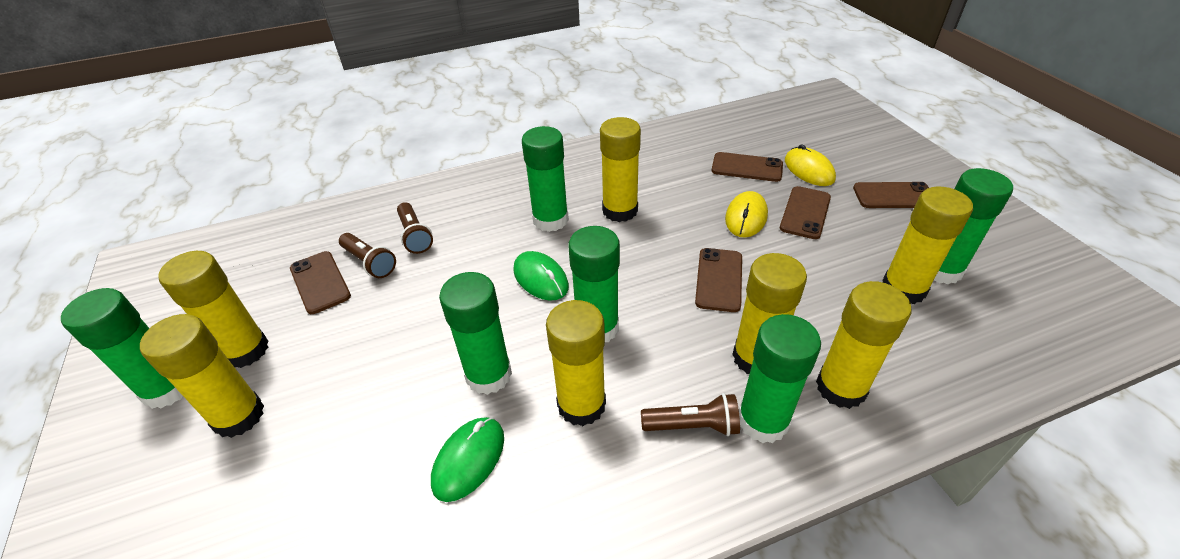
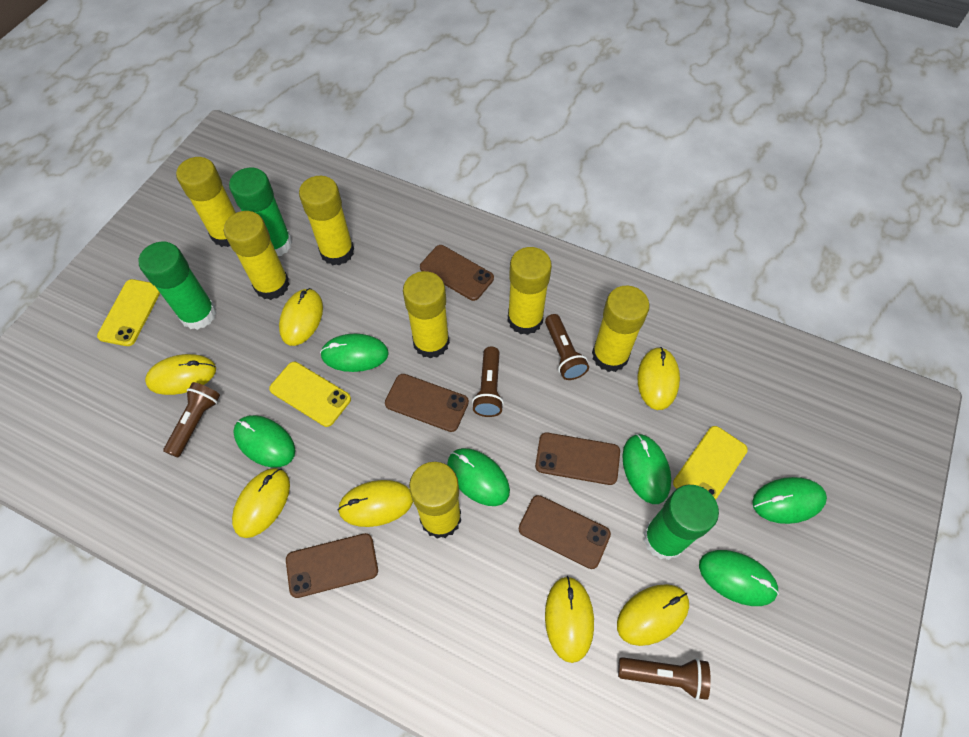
brown flashlight: [339,233,396,278] [397,202,433,254] [641,393,740,436] = 3 -> [163,382,220,457] [472,347,504,417] [545,314,589,380] [618,657,710,700] = 4
green glue stick: [61,288,183,409] [439,272,512,395] [522,126,569,232] [568,226,620,342] [739,314,821,443] [934,168,1013,284] = 6 -> [139,242,217,330] [229,168,292,256] [644,485,719,560] = 3
green mouse: [431,417,504,502] [513,251,569,301] = 2 -> [233,415,295,468] [320,334,389,372] [447,448,510,506] [622,434,671,504] [699,550,779,606] [752,477,827,524] = 6
yellow mouse: [725,191,768,238] [785,144,836,186] = 2 -> [145,354,216,395] [232,468,290,538] [279,288,323,346] [337,480,413,527] [545,576,594,663] [617,584,689,646] [637,347,680,410] = 7
yellow phone: none = 0 -> [97,279,160,346] [269,362,351,427] [673,426,748,500] = 3

